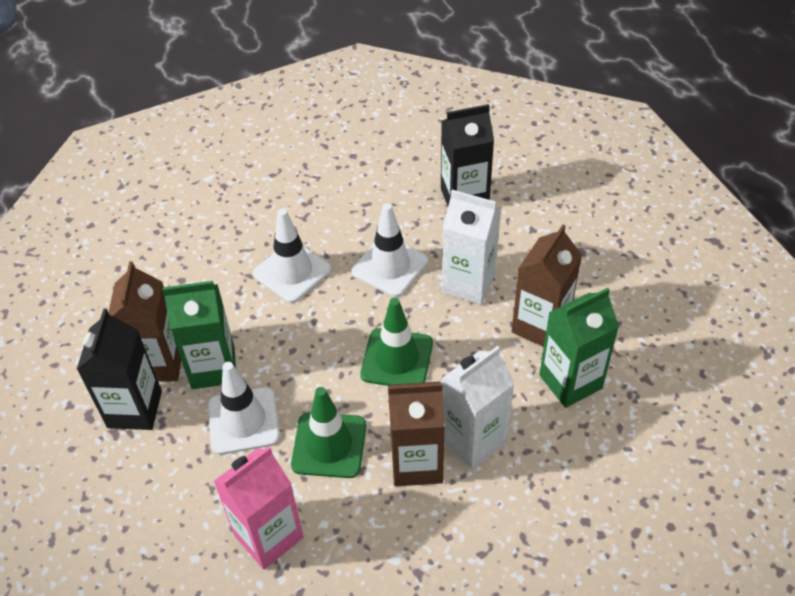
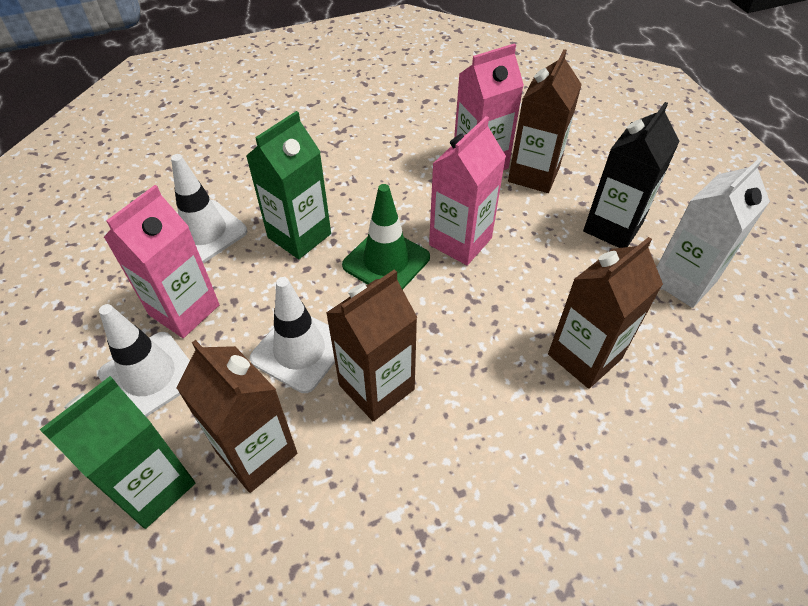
black carton: [77,309,162,430] [441,104,494,206] = 2 -> [583,102,680,248] = 1
brown carton: [108,261,181,382] [388,382,445,486] [511,225,582,347] = 3 -> [176,340,297,493] [326,269,418,421] [508,49,582,193] [548,237,663,389] = 4
green traffic cone: [291,387,366,478] [360,298,433,386] = 2 -> [342,184,430,290] = 1
pink carton: [213,446,304,570] = 1 -> [104,185,220,338] [429,116,506,265] [454,43,524,170] = 3
white carton: [441,346,515,470] [442,190,501,304] = 2 -> [656,158,770,308] = 1

